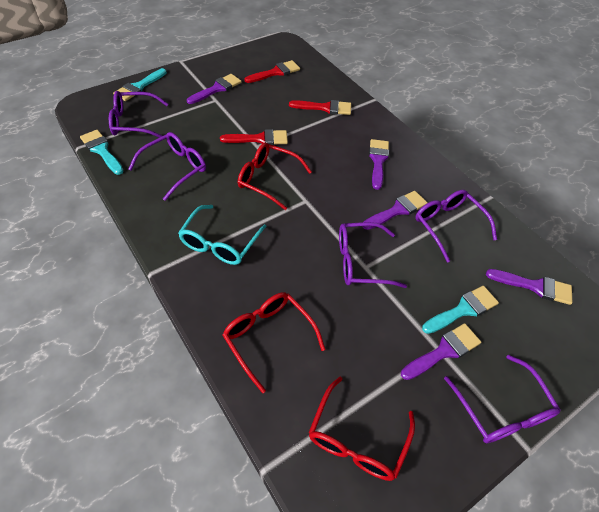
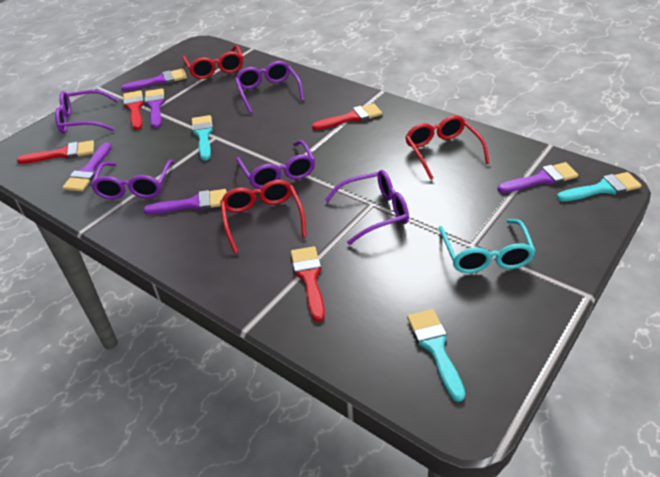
red brush: [220,129,288,145] [244,60,300,83] [289,100,351,115] = 3 -> [17,140,94,164] [123,90,144,130] [291,246,325,322] [312,103,382,130] = 4

